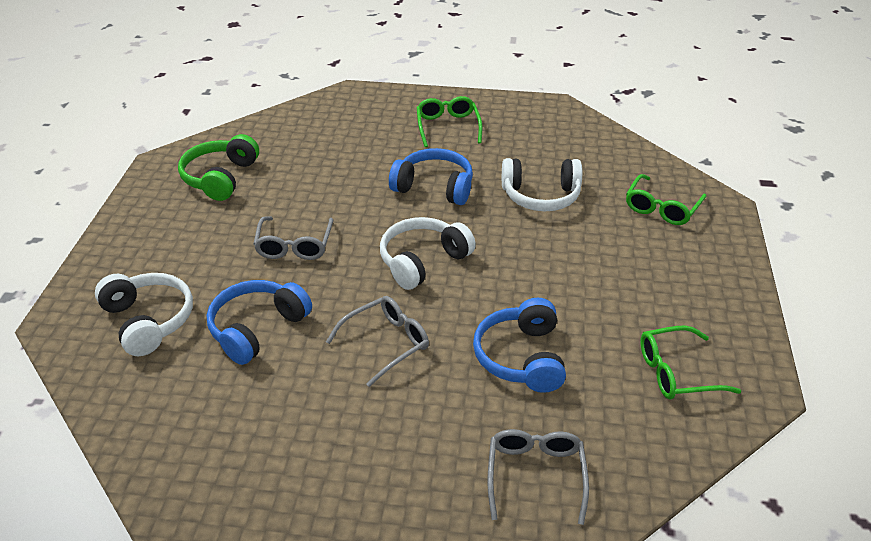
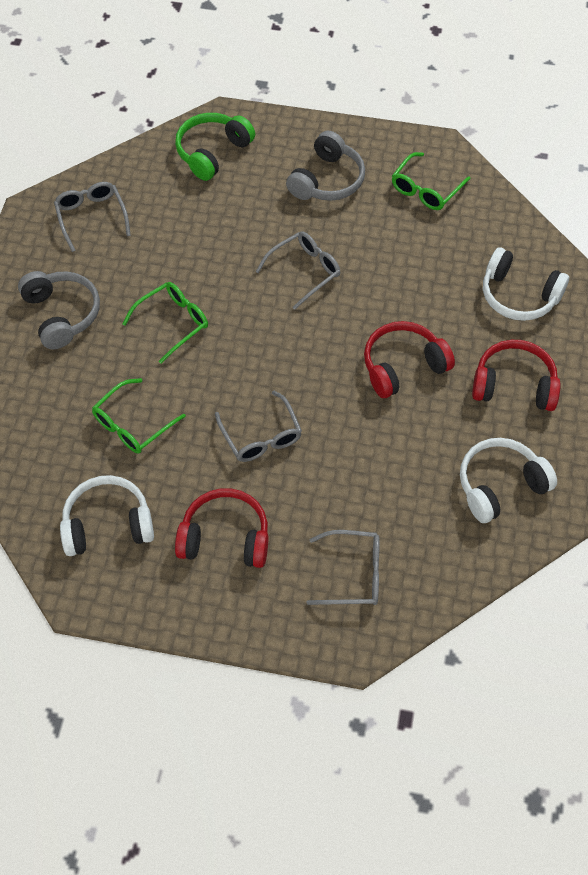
blue headphones: [207,280,312,365] [389,148,473,205] [473,297,566,393] = 3 -> none = 0
grey glasses: [253,216,333,260] [326,296,429,387] [487,429,589,525] = 3 -> [54,182,131,252] [215,391,302,462] [256,232,340,310] [306,530,380,605] = 4
grey headphones: none = 0 -> [18,271,100,349] [286,131,365,201] = 2
red headphones: none = 0 -> [175,488,269,568] [364,321,455,398] [472,340,561,411] = 3

